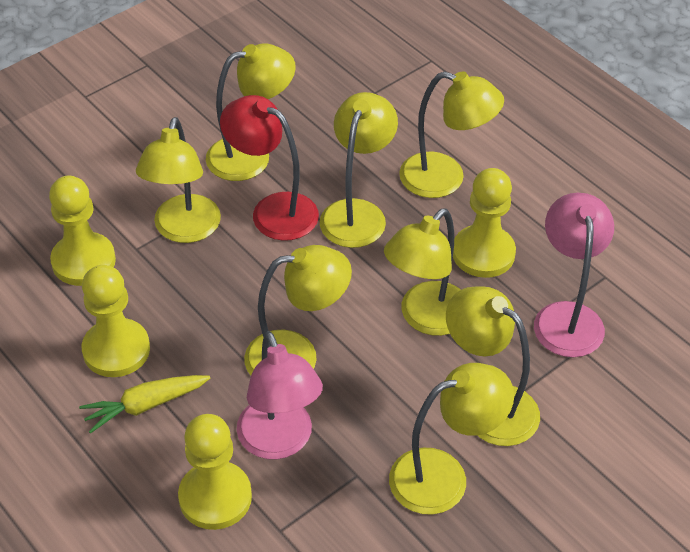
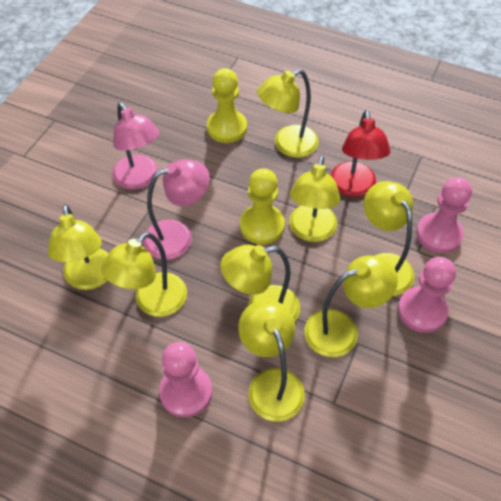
pink pawn: none = 0 -> [159,342,212,418] [398,257,456,333] [416,177,472,253] = 3
yellow carrot: [79,375,210,434] = 1 -> none = 0
yellow pawn: [49,176,116,286] [82,265,150,377] [178,414,252,530] [453,168,516,278] = 4 -> [207,68,247,143] [240,168,285,244] = 2

